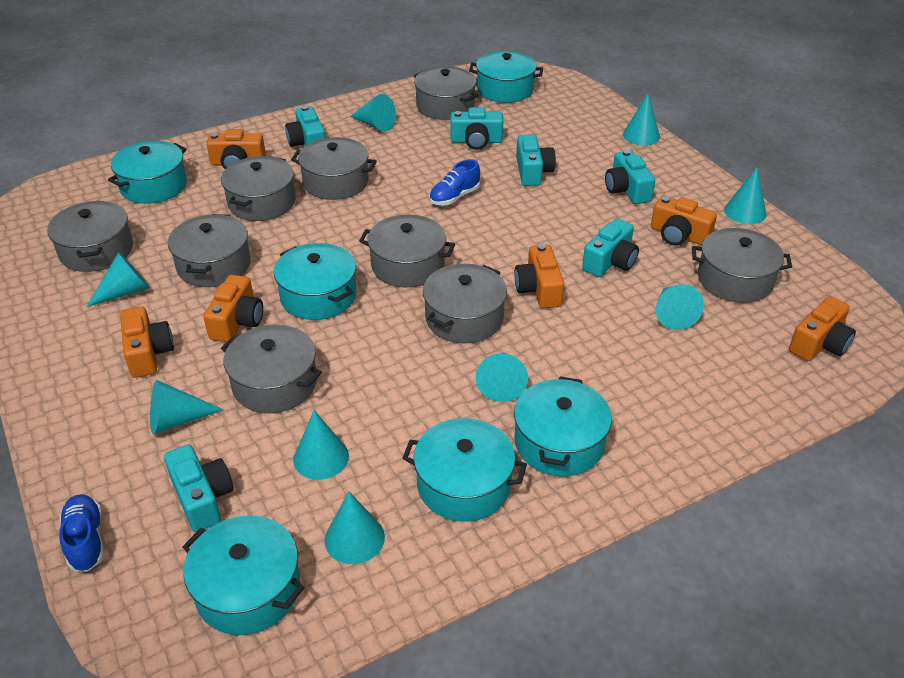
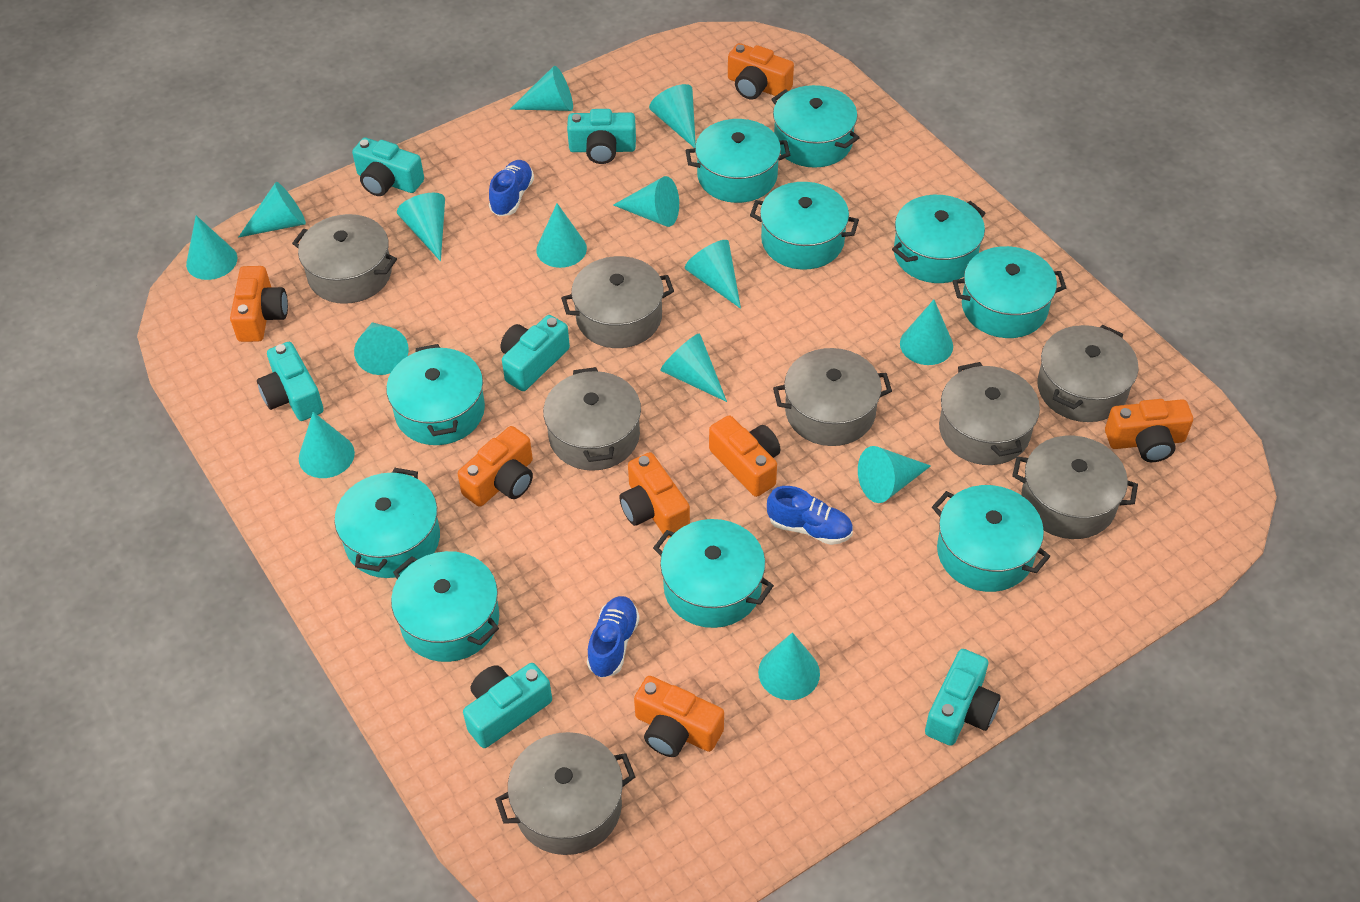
blue shoe: [59,494,104,571] [429,159,480,205] = 2 -> [489,160,534,216] [587,596,640,678] [767,486,853,545] = 3
grey pot: [47,200,133,272] [168,214,251,287] [221,156,296,221] [221,325,322,413] [291,137,377,200] [359,215,455,287] [414,66,478,120] [423,264,507,344] [692,228,792,303] = 9 -> [292,214,397,304] [495,732,635,855] [543,367,641,471] [561,256,674,348] [773,348,892,446] [939,362,1040,465] [1012,436,1138,539] [1037,325,1139,422] = 8
orange camera: [120,306,174,378] [204,275,263,342] [206,129,266,169] [514,244,564,309] [651,196,717,246] [789,296,856,361] = 6 -> [230,266,288,342] [458,426,533,507] [619,452,690,538] [634,676,724,757] [709,415,780,497] [728,43,794,99] [1105,399,1193,462] = 7
turquoise cone: [86,252,150,307] [150,380,224,434] [293,410,349,480] [325,492,385,564] [351,94,396,132] [476,353,528,402] [623,94,660,146] [656,284,704,330] [724,167,767,224] = 9 -> [186,215,237,280] [238,182,306,238] [299,412,355,478] [354,322,408,375] [397,193,445,261] [510,66,573,111] [536,203,587,268] [613,176,679,227] [649,84,696,148] [660,333,727,402] [685,240,741,309] [758,632,820,700] [858,446,931,503] [900,300,953,365] = 14
turquoise pot: [108,141,187,204] [182,515,305,635] [274,243,357,320] [402,418,527,522] [469,51,543,103] [514,376,612,477] = 6 -> [334,468,440,578] [386,344,485,445] [391,551,499,662] [653,519,774,628] [685,119,790,203] [750,182,859,270] [771,85,860,168] [892,195,985,283] [932,485,1050,592] [953,246,1066,338] = 10

